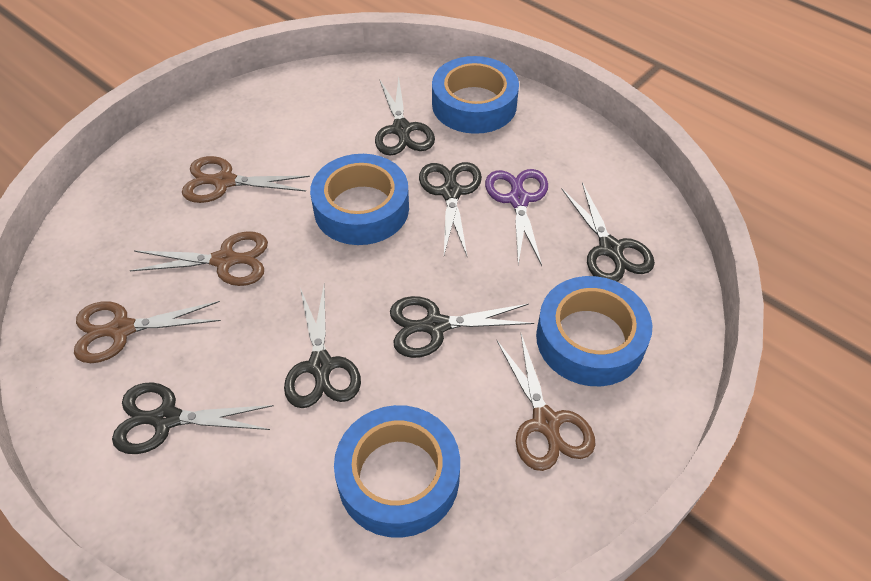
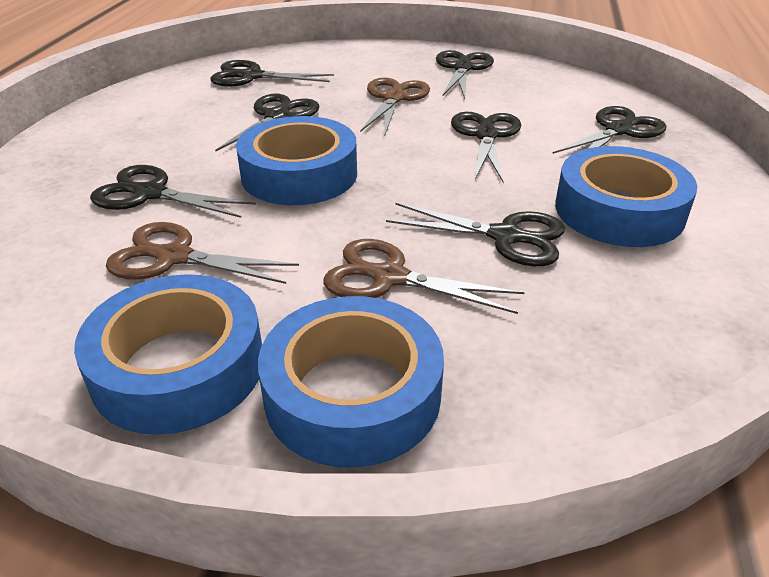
black scissors: [112,382,274,454] [284,286,361,408] [375,77,435,156] [390,296,534,358] [419,162,482,256] [562,182,655,282] = 6 -> [90,165,256,218] [210,60,334,86] [215,94,319,151] [386,203,565,266] [436,50,494,99] [451,112,521,182] [552,106,667,154] = 7
brown scissors: [74,301,221,363] [130,231,268,286] [182,156,310,203] [496,334,595,471] = 4 -> [106,222,299,284] [324,239,525,314] [360,77,430,134] = 3
purple scissors: [485,169,548,266] = 1 -> none = 0

